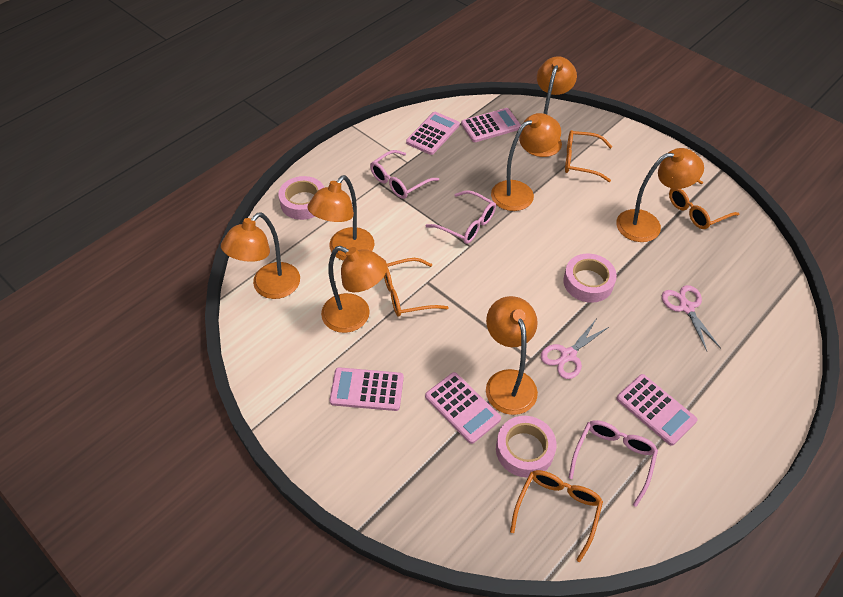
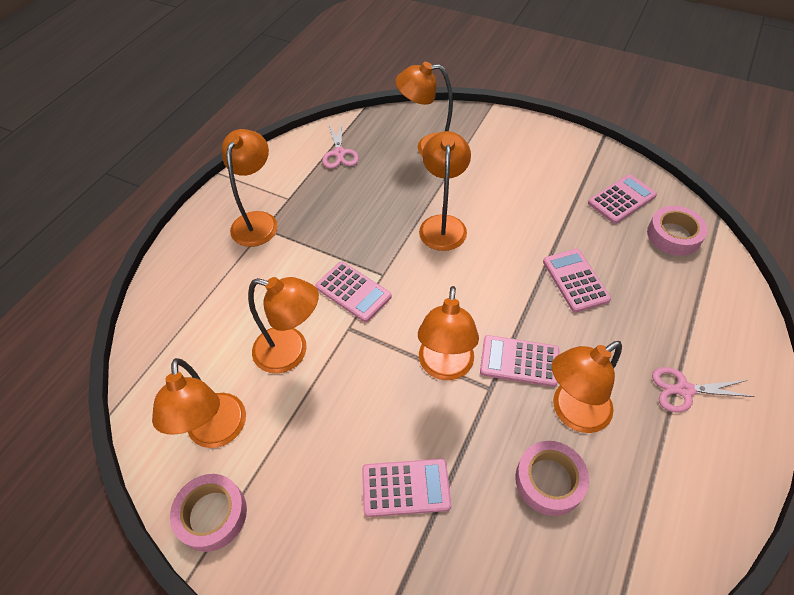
orange glasses: [384,258,449,317] [510,470,603,562] [565,130,612,182] [669,180,739,229] = 4 -> none = 0
pink glasses: [370,150,439,199] [425,190,496,244] [569,420,658,507] = 3 -> none = 0

